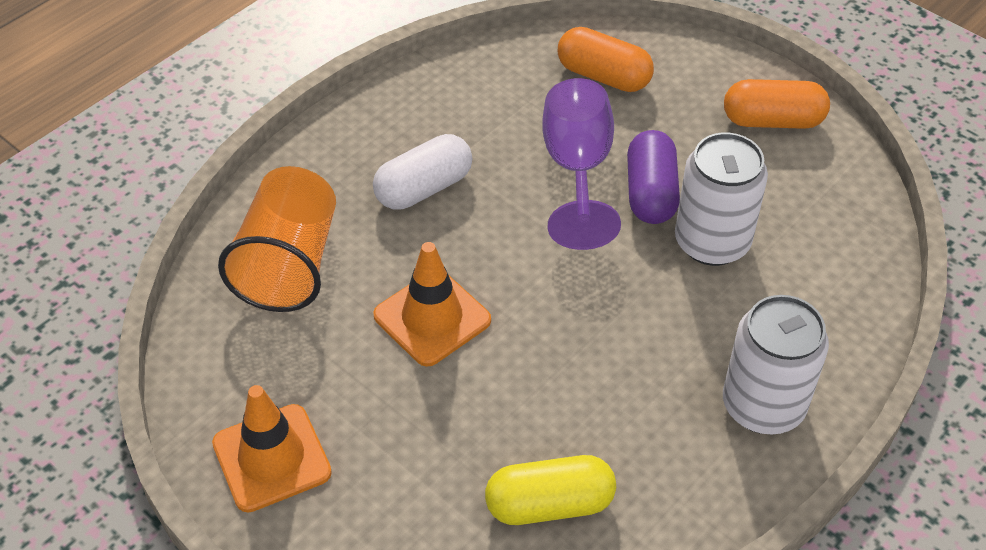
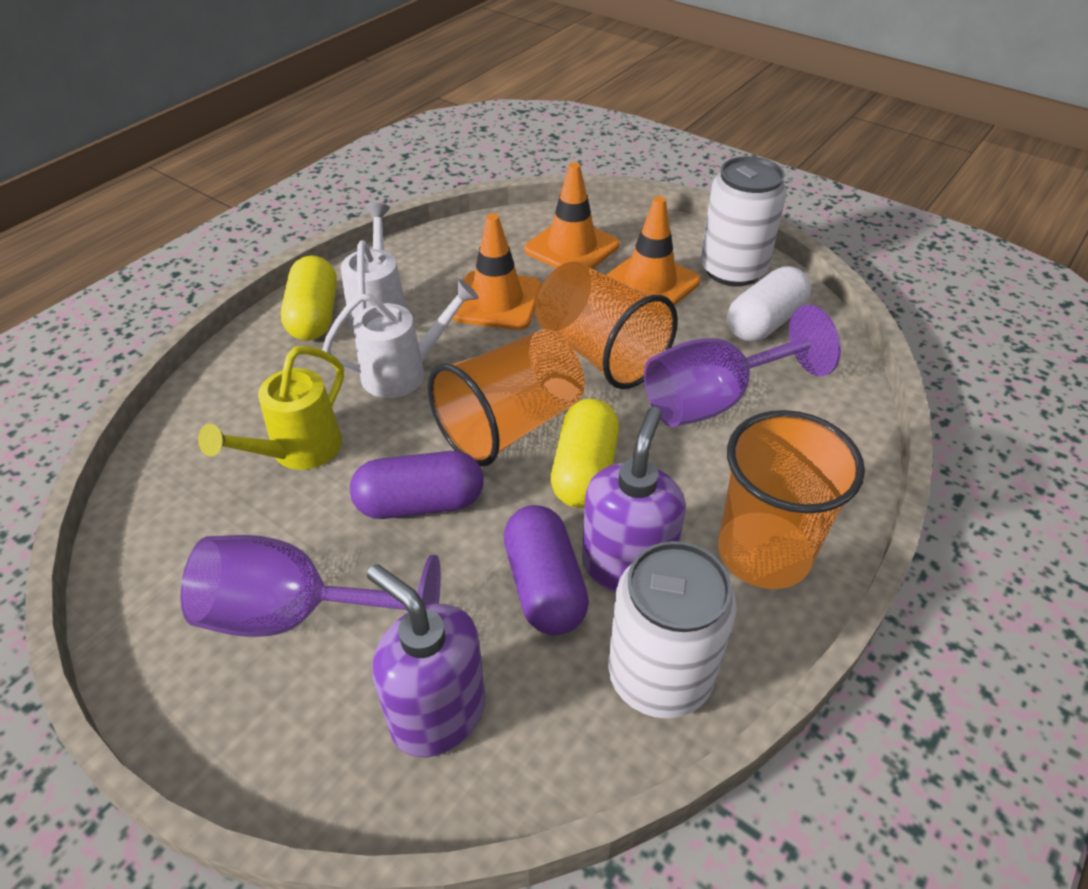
orange capsule: [558,27,654,92] [724,79,830,129] = 2 -> none = 0
orange cup: [218,166,336,312] = 1 -> [428,329,585,466] [535,262,678,389] [718,410,865,589] = 3
orange traffic cone: [212,385,332,512] [373,242,491,367] = 2 -> [452,213,542,330] [524,162,620,269] [606,196,701,306] = 3
purple capsule: [627,130,680,224] = 1 -> [350,451,484,519] [504,505,589,636] = 2
purple goblet: [542,78,621,250] = 1 -> [181,535,441,637] [644,304,841,427] = 2
purple soap dispenser: none = 0 -> [367,564,486,757] [582,407,686,593] = 2
white watering can: none = 0 -> [322,279,479,398] [341,203,407,331] = 2
yellow capsule: [485,455,616,525] = 1 -> [281,255,337,340] [551,399,619,508] = 2
yellow watering can: none = 0 -> [198,346,344,470] = 1

